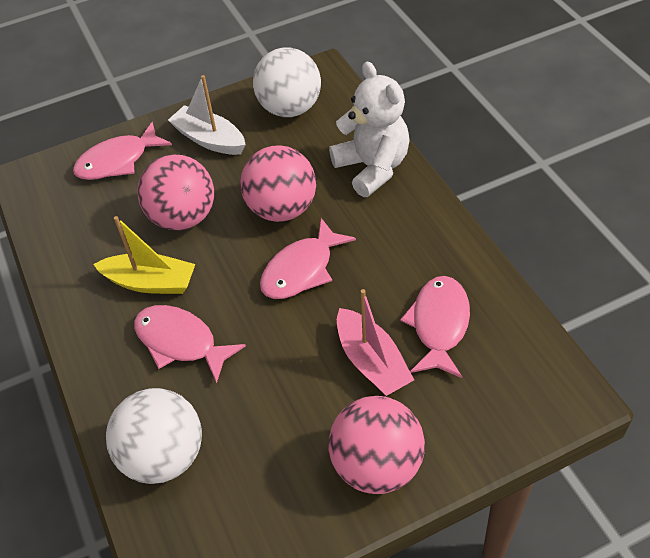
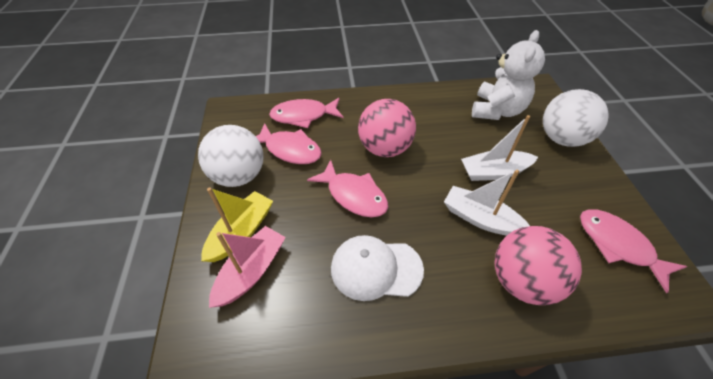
pink ball: [138,155,214,230] [240,145,316,222] [329,396,425,494] = 3 -> [358,99,416,157] [495,226,582,305] = 2
white boat: [168,75,246,155] = 1 -> [444,170,530,236] [461,115,538,181] = 2
white cap: none = 0 -> [331,235,424,301] = 1

